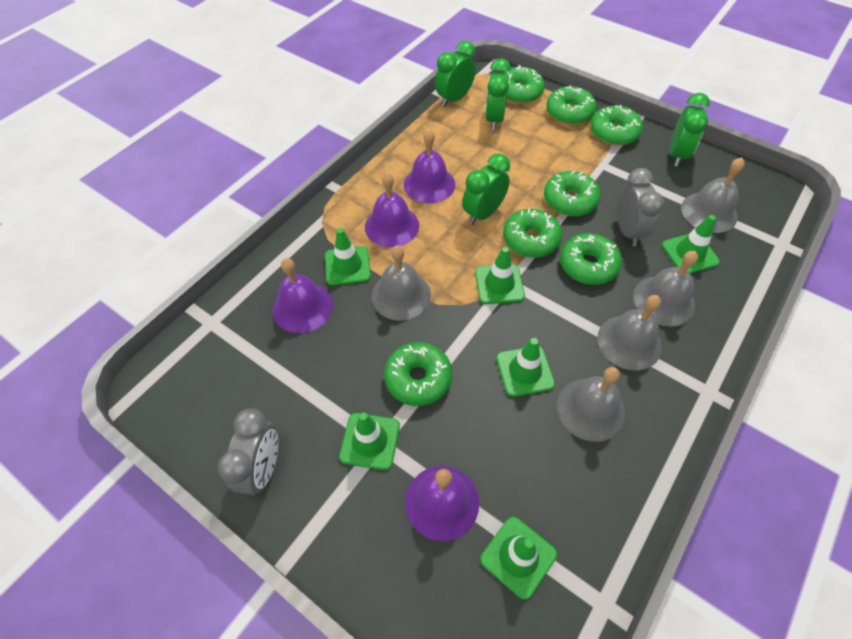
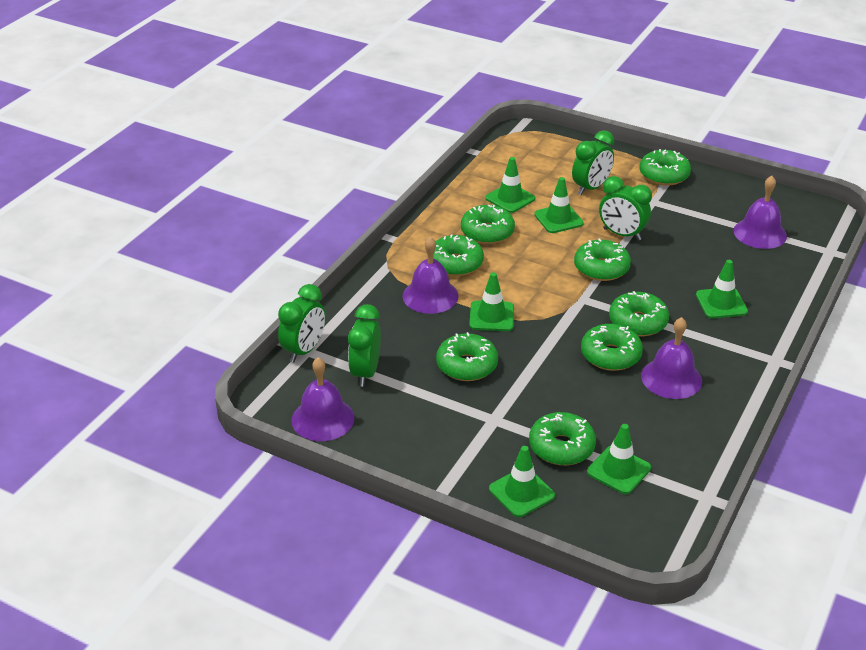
green donut: [384,342,452,406] [503,209,562,258] [504,65,545,104] [544,171,601,216] [546,85,596,125] [560,233,622,285] [590,105,643,146] = 7 -> [433,234,484,276] [436,332,498,381] [461,204,515,244] [529,412,596,465] [574,238,631,281] [581,324,643,371] [609,291,669,336] [640,149,691,186] = 8
grey bell: [372,245,431,321] [557,367,625,442] [597,295,662,371] [633,251,698,327] [681,158,745,233] = 5 -> none = 0
grey clock: [218,408,278,496] [617,168,664,247] = 2 -> none = 0

